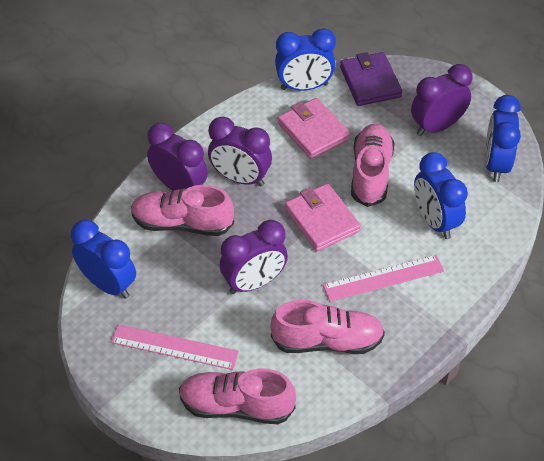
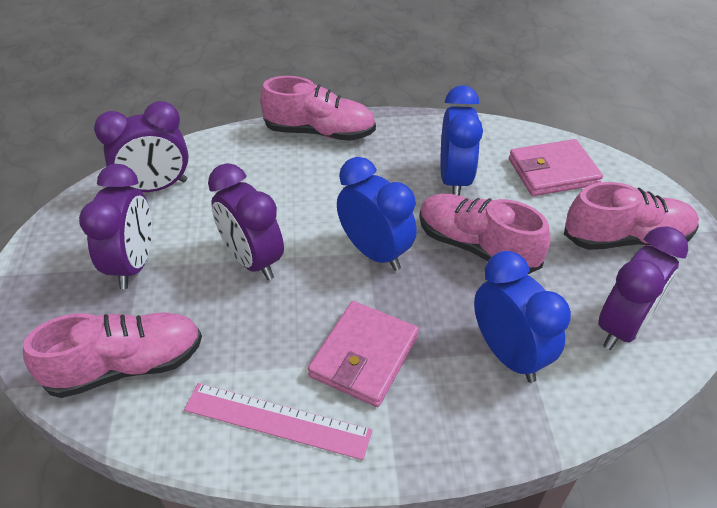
blue clock: [71,220,136,299] [275,28,336,91] [414,152,468,239] [485,95,521,182] = 4 -> [337,157,417,271] [440,85,483,196] [474,251,571,383] = 3
pink ruler: [111,324,239,370] [323,255,444,302] = 2 -> [184,383,372,460] = 1
purple wallet: [340,52,402,106] = 1 -> none = 0

